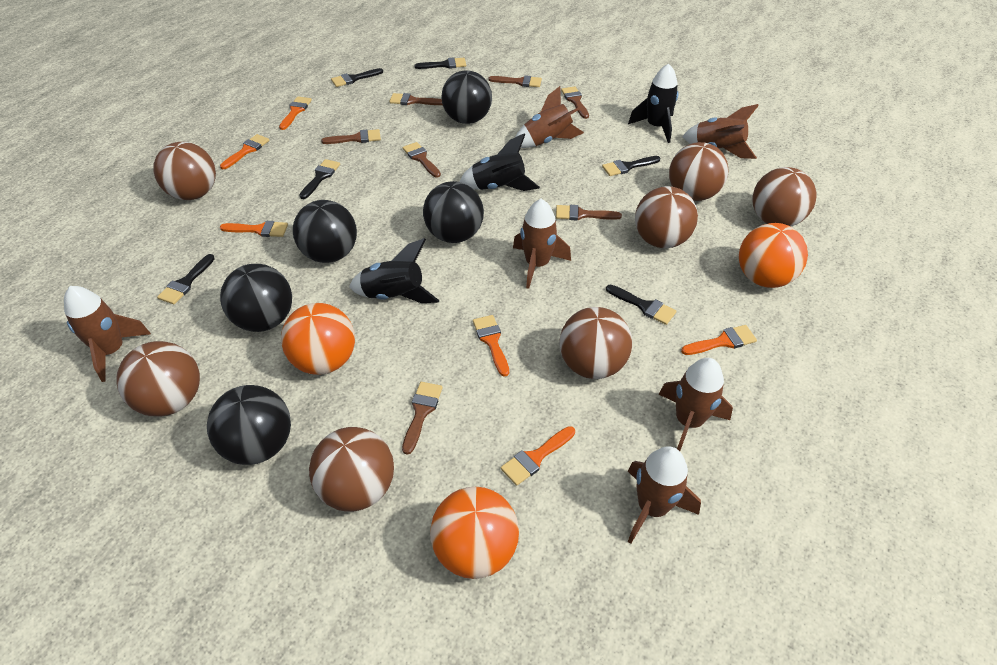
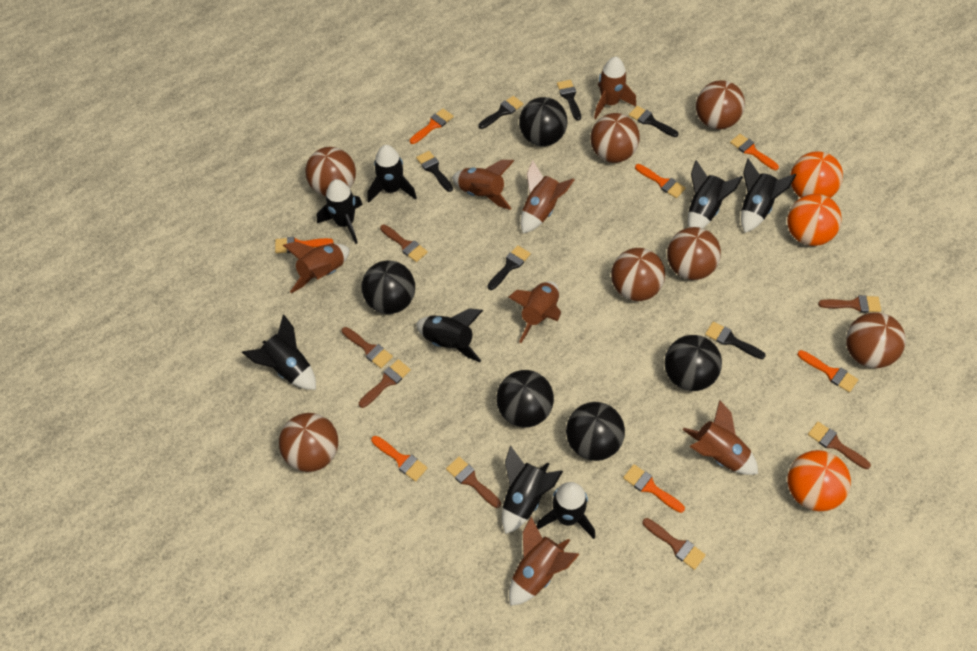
black rocket: [349,238,440,303] [460,133,540,191] [628,63,678,143] = 3 -> [242,314,316,390] [317,179,363,244] [368,145,417,202] [416,308,483,362] [502,446,563,534] [536,482,595,539] [688,160,743,228] [741,158,796,233] = 8
brown rocket: [64,286,151,382] [513,199,571,289] [516,86,584,148] [628,446,701,544] [659,358,733,451] [682,104,759,159] = 6 -> [283,241,350,293] [452,160,514,210] [508,281,561,343] [509,517,580,606] [521,160,575,233] [594,57,636,119] [682,400,758,475] = 7
orange brush: [220,134,270,169] [220,221,288,237] [279,96,312,130] [473,315,509,377] [501,426,575,486] [681,325,757,355] = 6 -> [275,237,333,253] [371,436,427,482] [410,109,454,144] [623,464,685,513] [635,164,686,198] [730,134,779,170] [797,350,858,392] = 7

